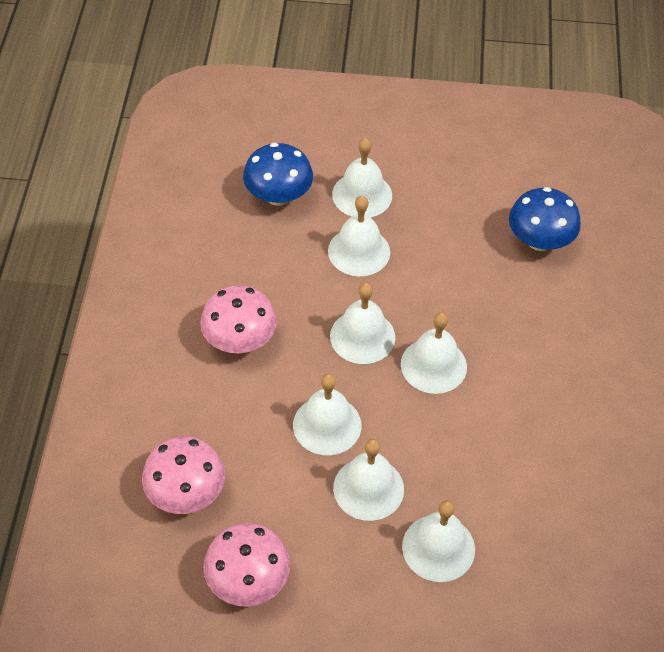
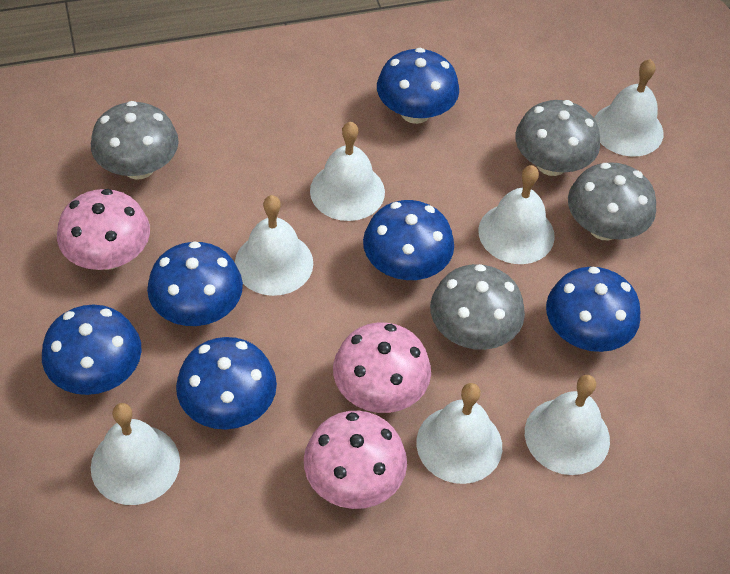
blue mushroom: [243,143,313,206] [509,187,581,251] = 2 -> [42,305,142,395] [147,241,243,326] [176,337,277,430] [363,200,454,280] [377,48,459,124] [546,267,641,352] = 6
grey mushroom: none = 0 -> [91,101,179,180] [430,264,525,350] [515,100,600,176] [568,162,656,240] = 4

